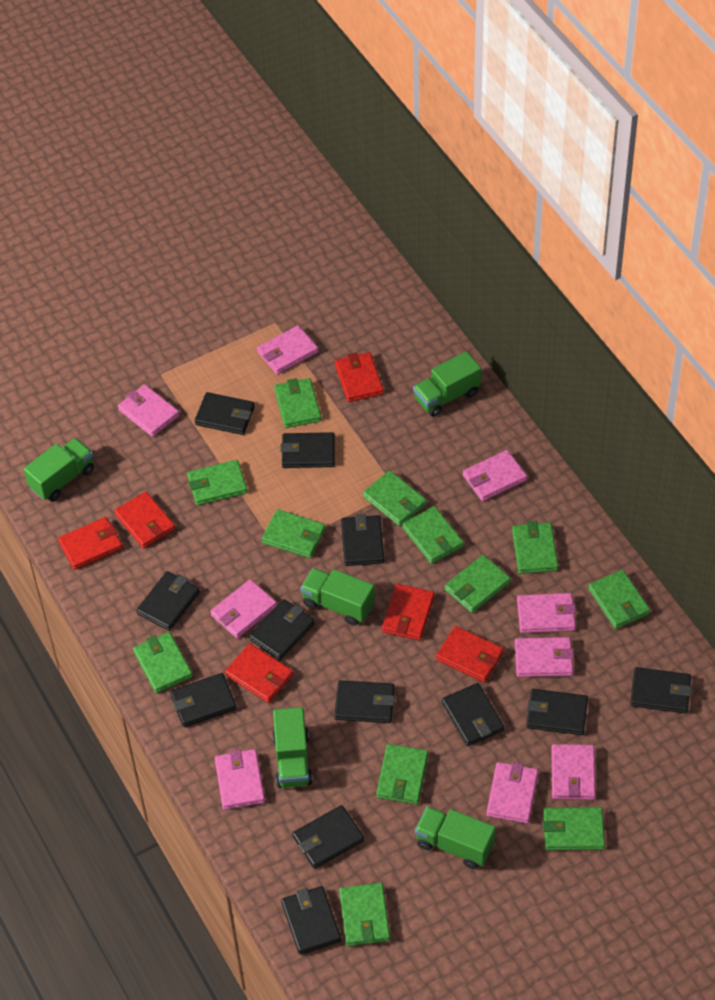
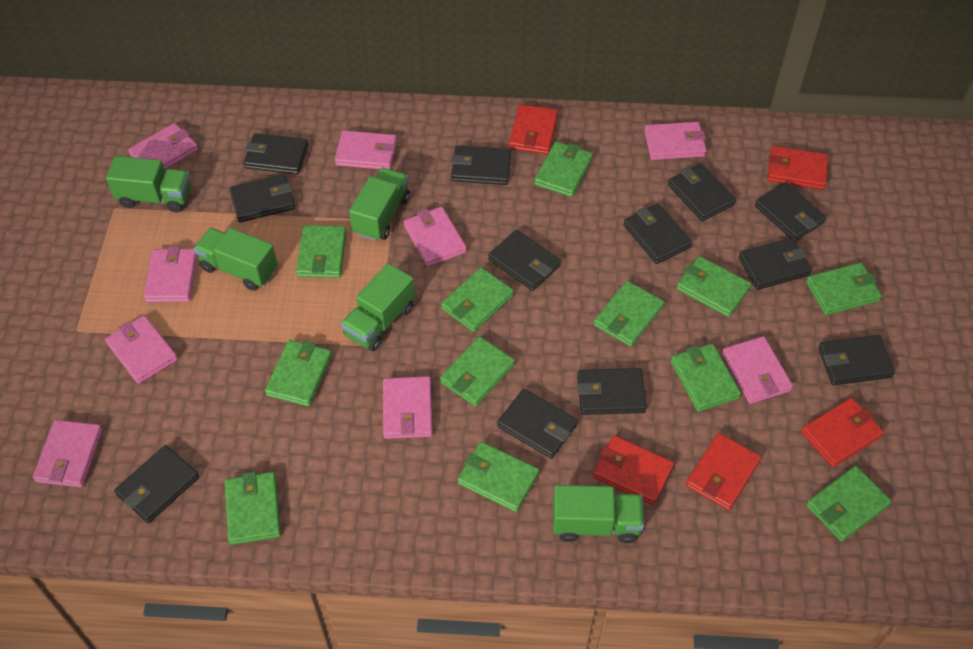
red wallet: [58,517,123,570] [114,492,175,548] [225,644,293,703] [335,352,384,402] [382,584,435,641] [436,626,504,682] = 6 -> [509,104,558,154] [593,435,674,505] [686,433,761,510] [768,146,828,190] [801,398,884,467] = 5

